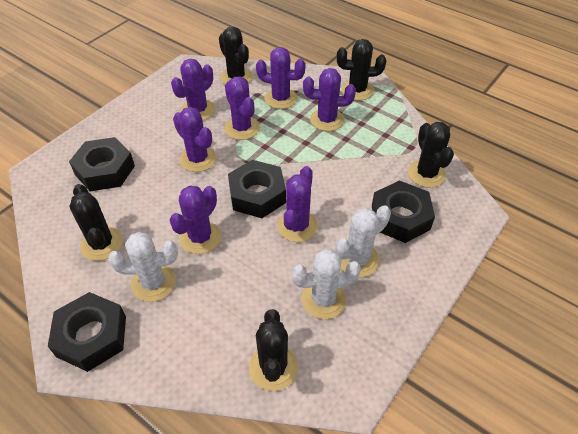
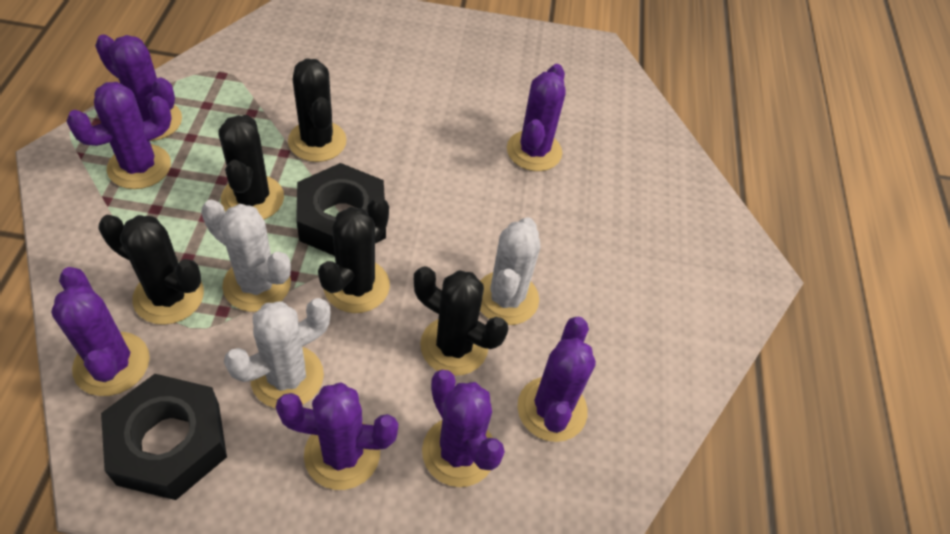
black nut: [48,292,126,372] [69,137,135,191] [228,160,286,218] [372,180,435,243] = 4 -> [101,374,227,500] [296,163,386,256] = 2

